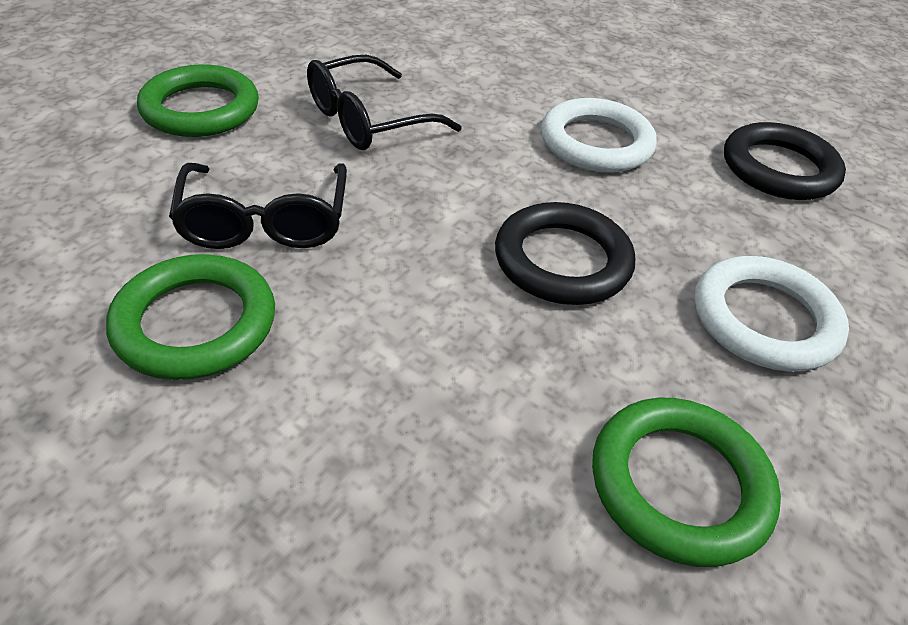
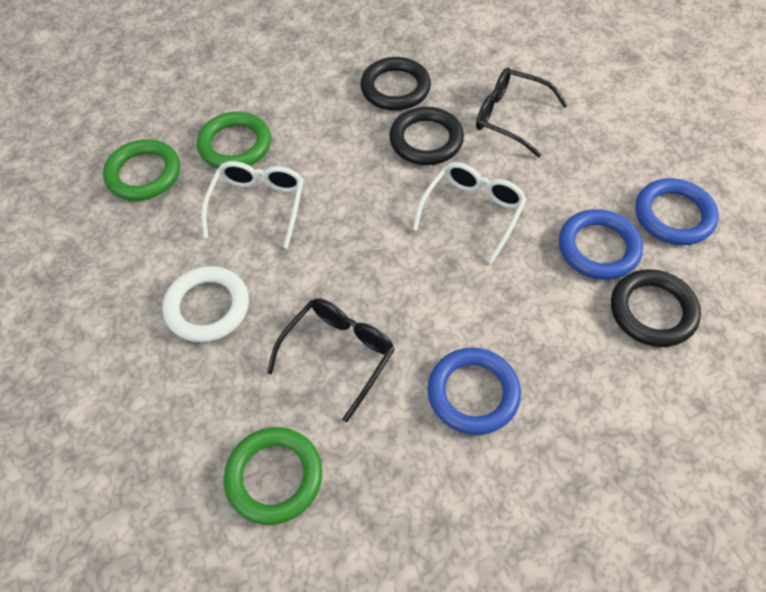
black ring: [495,202,635,305] [724,122,846,200] = 2 -> [360,57,431,110] [389,107,464,165] [611,269,701,347] = 3
blue ring: none = 0 -> [427,348,521,435] [559,209,643,280] [635,178,719,245] = 3
white glasses: none = 0 -> [201,161,304,249] [413,162,527,264] = 2
white ring: [541,98,657,173] [694,256,849,372] = 2 -> [163,266,249,342] = 1

